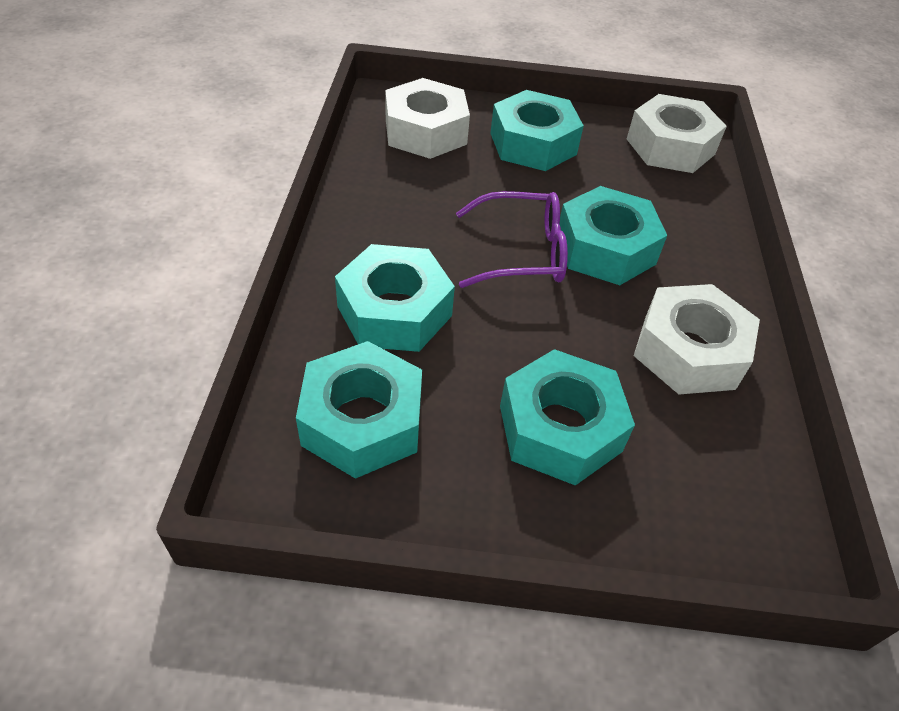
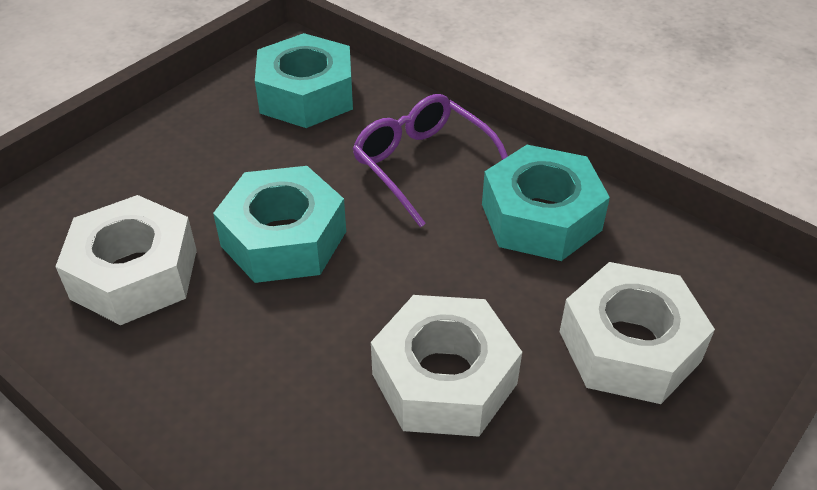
turquoise nut: [296,341,422,479] [335,244,455,352] [490,90,584,171] [500,349,635,485] [560,186,667,285] = 5 -> [213,166,346,283] [255,33,353,128] [482,145,610,261] = 3

